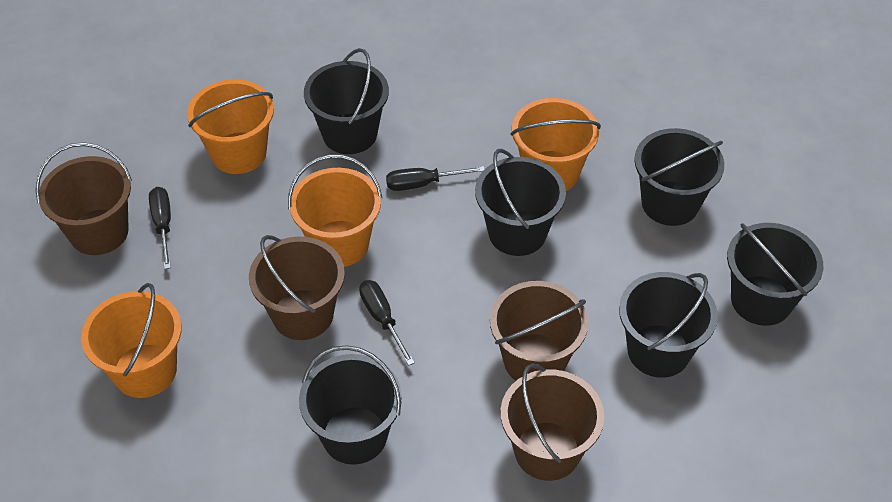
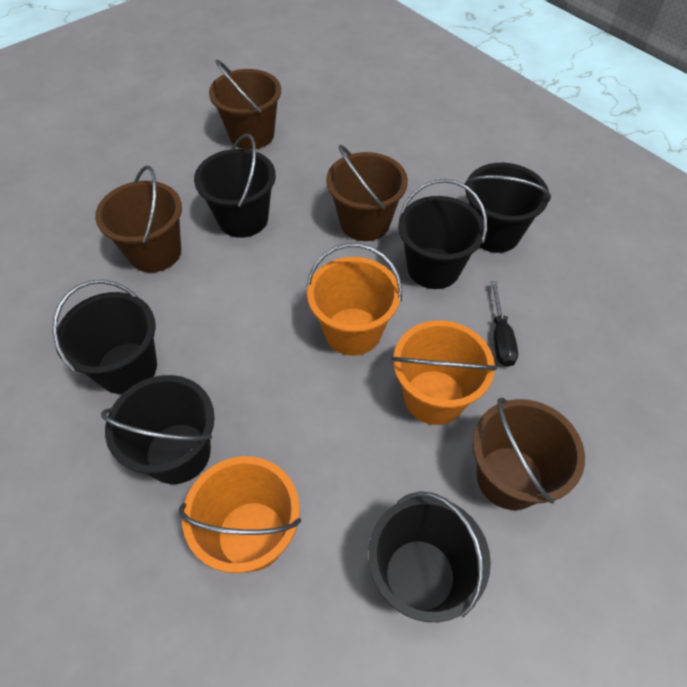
black screwdriver: [149,187,171,269] [359,280,415,366] [386,166,485,191] = 3 -> [491,281,518,367] = 1
orange bucket: [81,283,182,398] [187,79,274,174] [288,154,382,267] [510,98,601,191] = 4 -> [179,456,301,573] [307,243,402,356] [391,320,497,425] = 3

